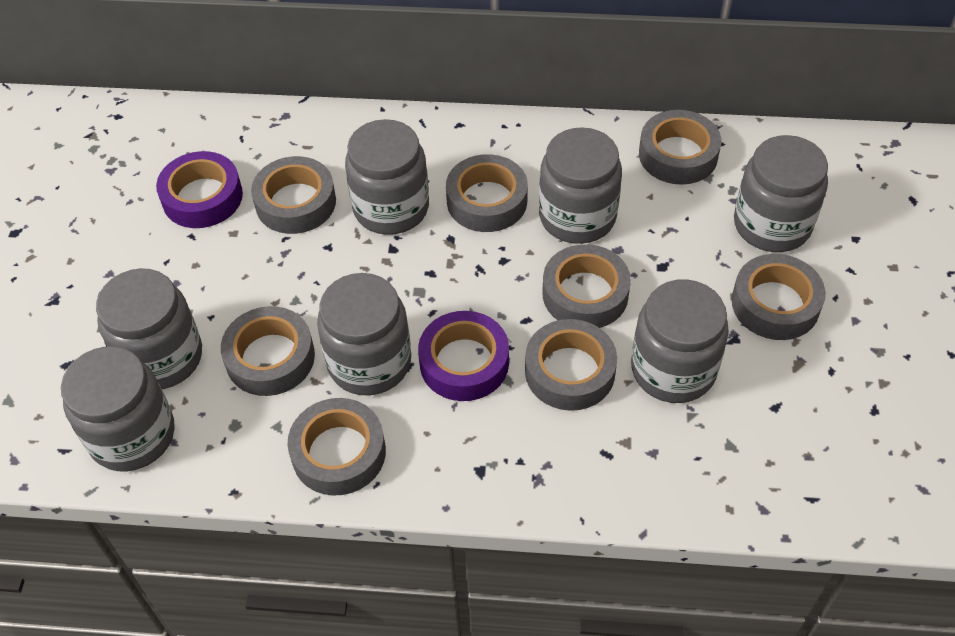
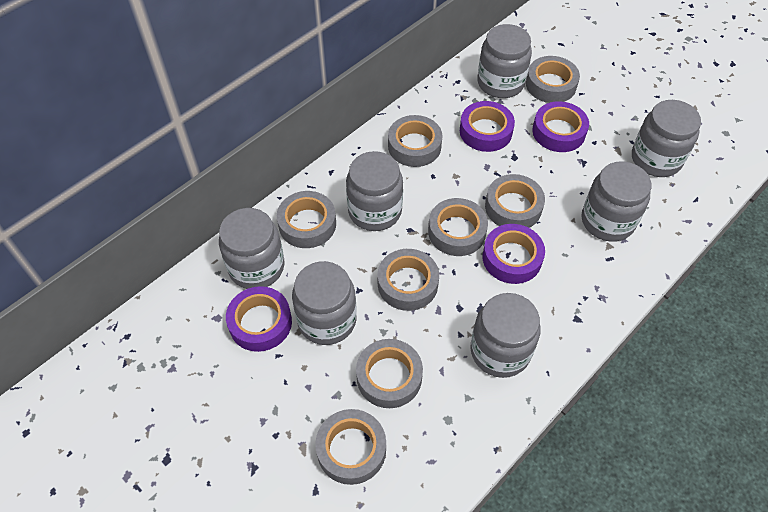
purple tape: [156,151,243,228] [418,311,509,401] = 2 -> [226,286,292,352] [460,101,515,152] [482,224,545,284] [532,101,589,152] = 4

